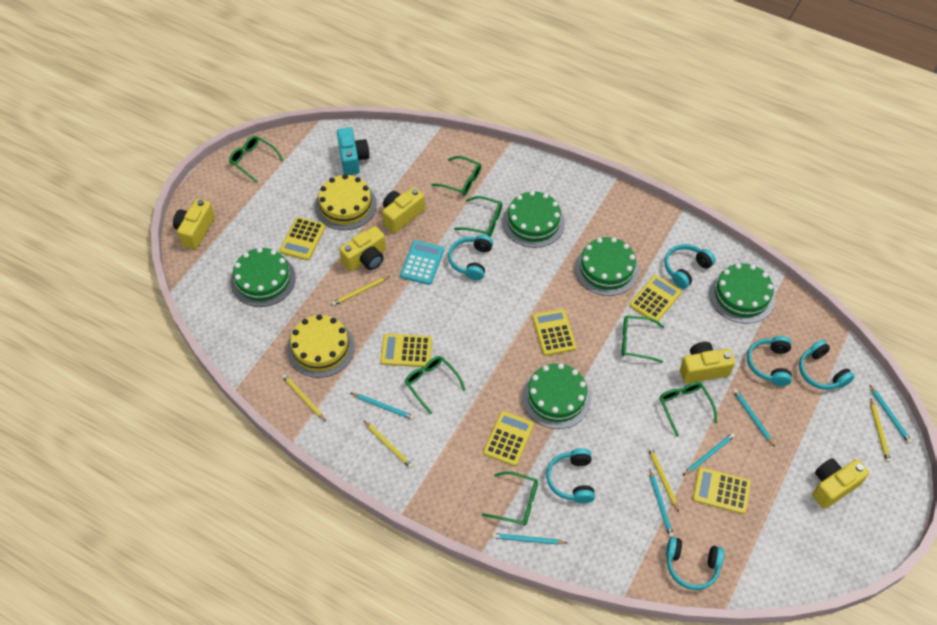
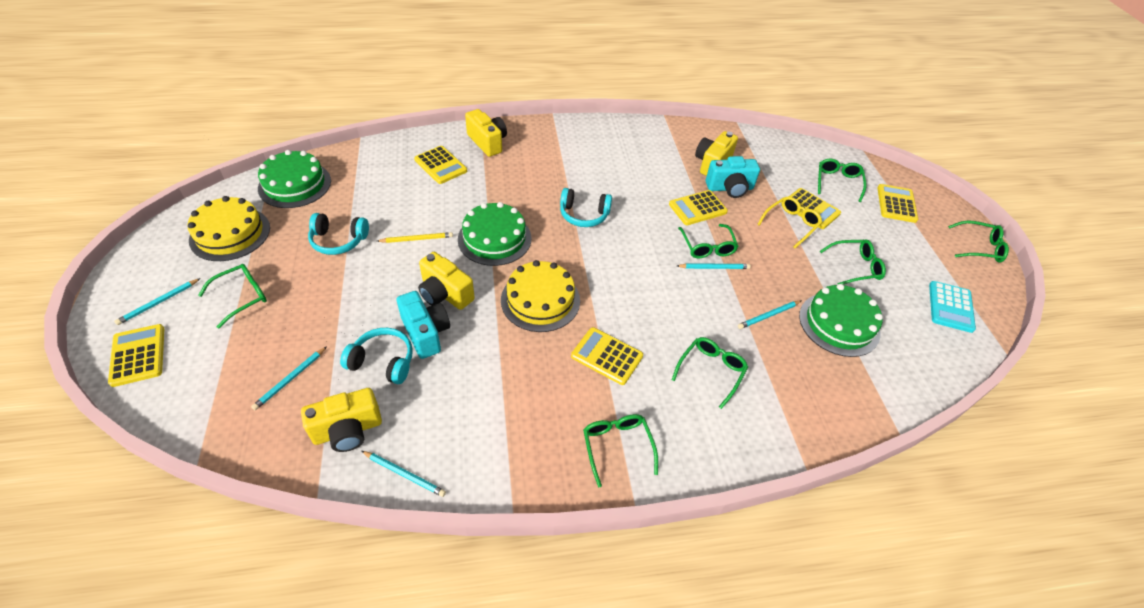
green cake: [231,247,296,307] [502,191,565,248] [522,363,591,429] [575,237,639,296] [709,263,775,323] = 5 -> [258,150,331,208] [458,202,531,266] [799,284,883,357] = 3
turquoise camera: [337,127,369,175] = 1 -> [397,291,450,359] [706,156,760,198] = 2
turquoise headphones: [448,234,493,281] [546,448,595,503] [664,244,716,289] [666,537,724,590] [747,336,792,386] [799,340,855,390] = 6 -> [308,213,369,255] [340,328,413,384] [560,188,612,227] = 3
turquoise pencil: [351,393,414,420] [492,533,567,545] [649,468,674,537] [683,433,735,476] [733,389,775,447] [869,384,912,444] = 6 -> [114,278,201,325] [251,346,327,410] [362,451,446,497] [677,263,751,269] [738,301,801,329] = 5
yellow camera: [173,199,215,249] [339,226,386,272] [382,187,425,233] [680,342,735,383] [812,458,869,509] = 5 -> [301,388,382,452] [418,252,475,310] [465,109,507,157] [695,131,738,176] = 4
yellow glasses: none = 0 -> [757,196,822,248] = 1
yellow pencil: [282,374,326,421] [332,276,390,306] [363,420,413,468] [648,447,679,512] [871,398,891,463] = 5 -> [377,232,453,243] = 1

